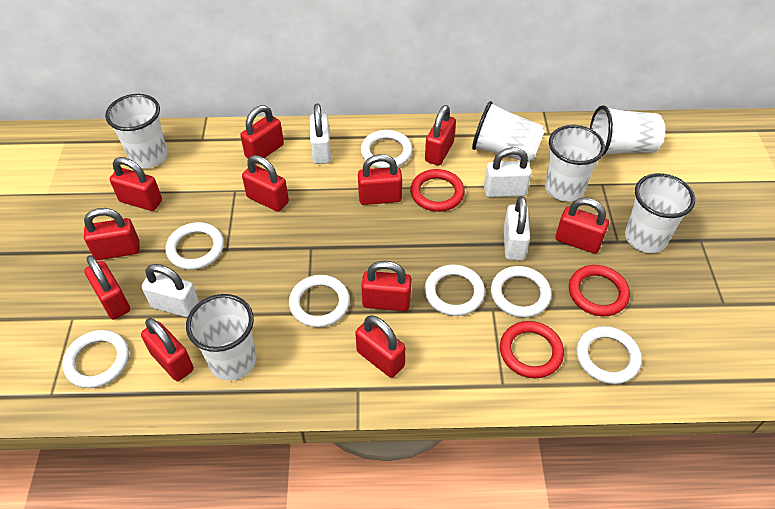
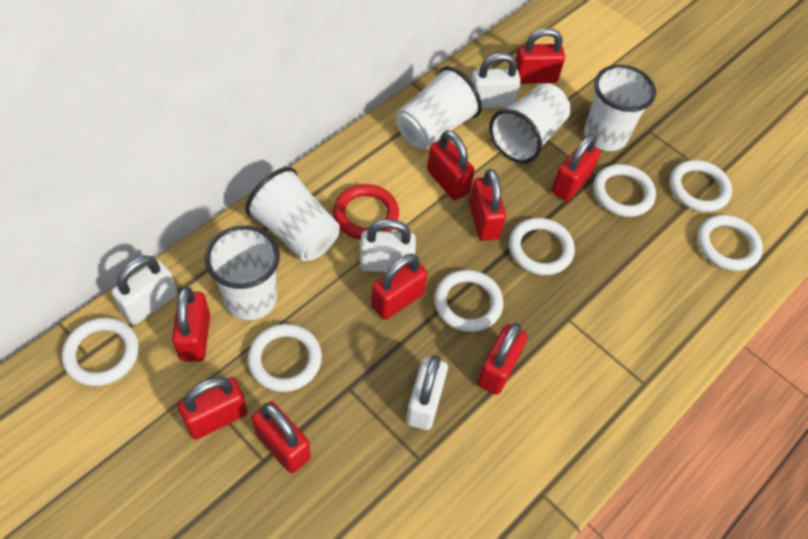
red padlock: [84,208,140,260] [84,255,130,319] [110,157,162,211] [141,318,194,381] [240,105,284,163] [242,155,289,212] [355,315,406,378] [358,154,402,205] [361,261,411,311] [425,105,456,165] [556,198,609,254] = 11 -> [172,287,210,362] [178,377,247,440] [252,401,311,473] [371,254,428,320] [427,130,475,200] [469,169,506,241] [477,323,527,395] [516,28,565,84] [551,134,601,201] = 9
red ring: [410,169,465,212] [500,321,564,378] [569,265,630,316] = 3 -> [333,184,399,239] = 1
white cup: [105,94,168,169] [186,294,257,381] [472,101,545,162] [545,125,605,202] [590,105,665,155] [625,173,695,253] = 6 -> [205,225,280,320] [245,167,340,261] [396,66,482,149] [489,83,571,163] [584,65,656,151] = 5

